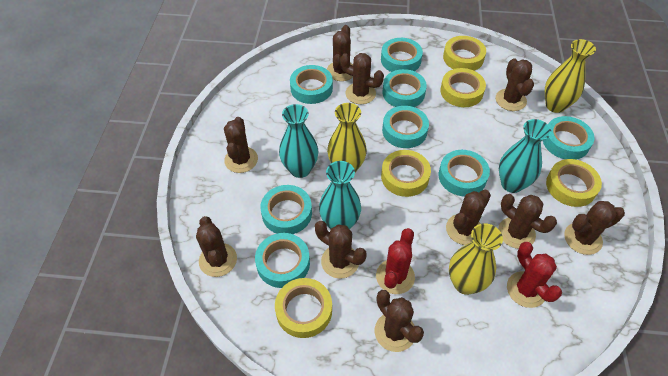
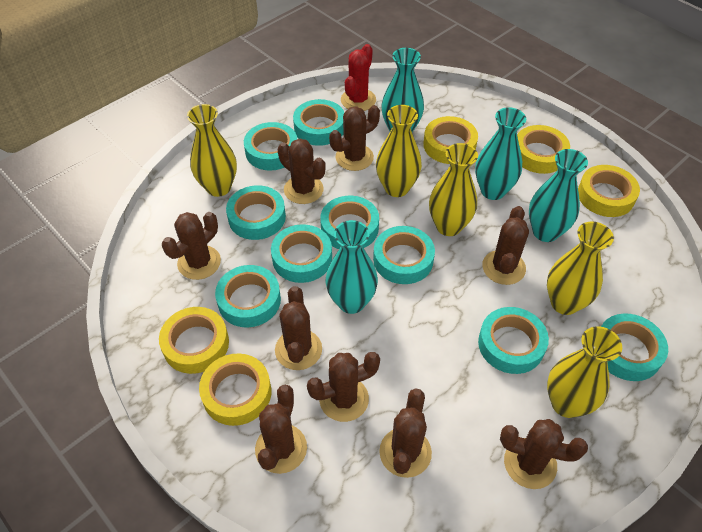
brown cactus: [196,216,237,277] [224,117,258,173] [315,221,367,279] [327,25,353,81] [340,53,384,104] [375,290,424,352] [446,190,491,245] [496,58,534,111] [498,194,557,249] [564,201,625,255] = 10 -> [162,212,221,280] [255,385,307,474] [275,286,322,370] [278,139,326,204] [307,352,380,422] [329,105,380,171] [379,388,432,478] [482,206,529,285] [500,419,588,489] = 9
red cactus: [376,228,415,294] [507,242,562,308] = 2 -> [341,44,376,111] = 1
turquoise tape: [255,233,310,288] [260,185,312,234] [290,65,333,104] [381,38,423,72] [382,69,427,107] [382,106,429,148] [438,150,490,196] [543,116,595,160] = 8 -> [215,265,281,327] [226,185,286,240] [244,122,297,171] [271,224,332,283] [293,99,344,146] [320,196,379,249] [373,226,435,284] [478,307,549,374] [601,314,668,381] = 9
turquoise vase: [279,104,319,178] [319,161,361,229] [499,119,551,193] = 3 -> [326,220,378,314] [381,48,424,132] [475,107,526,200] [529,149,588,242] = 4
yellow vase: [327,103,367,173] [449,223,503,295] [545,39,596,113] = 3 -> [187,104,237,197] [376,105,422,197] [429,143,478,236] [547,222,614,315] [547,326,622,418] = 5

